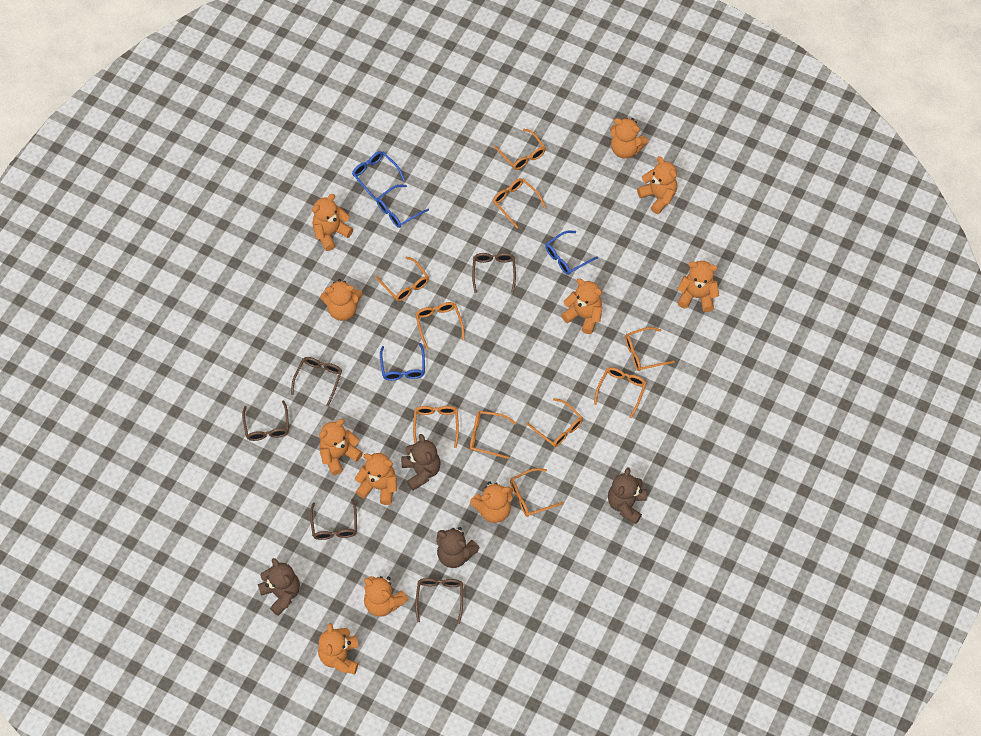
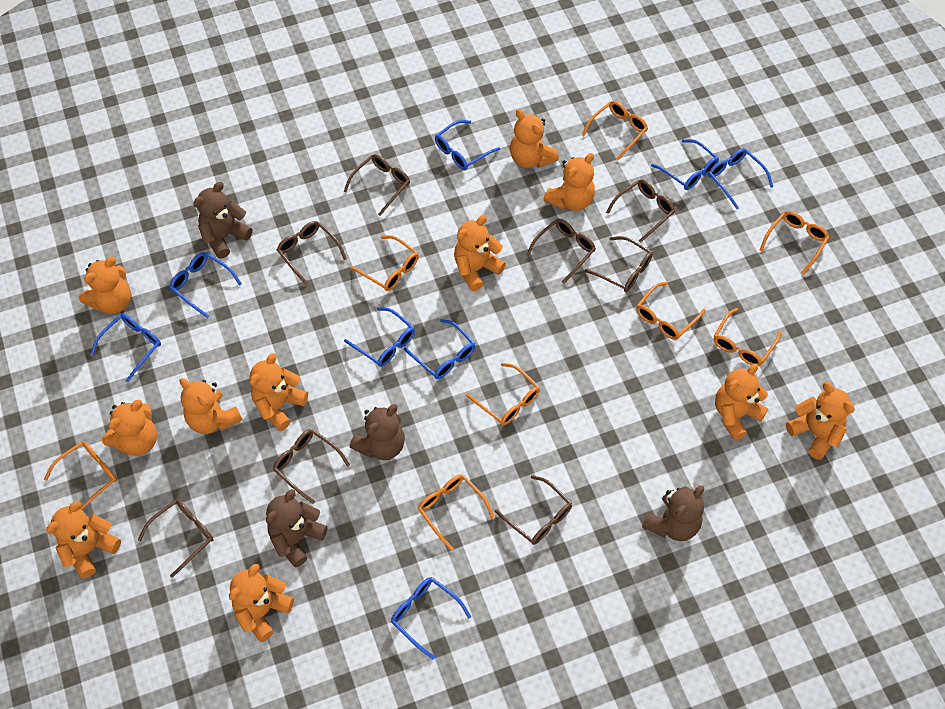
blue glasses: [352,151,405,201] [376,185,429,228] [380,343,425,381] [545,231,598,275] = 4 -> [91,314,161,382] [170,252,242,318] [344,307,415,367] [391,577,471,660] [404,319,476,379] [435,120,500,170] [651,139,719,190] [708,148,773,209] = 8
brown glasses: [242,400,289,441] [291,357,342,406] [310,499,357,540] [415,578,463,624] [472,253,516,293] = 5 -> [138,500,214,578] [273,429,350,504] [277,221,347,286] [344,154,410,216] [495,475,572,545] [526,219,596,284] [584,236,653,292] [606,179,675,243] = 8
orange glasses: [376,256,429,301] [413,406,459,448] [415,302,465,350] [470,411,516,459] [493,178,546,228] [494,129,546,170] [510,468,563,517] [526,398,583,447] [594,367,646,418] [625,327,675,371] = 10 -> [44,441,117,510] [350,235,419,291] [418,474,495,551] [466,363,540,425] [582,101,648,160] [636,282,706,340] [714,308,781,366] [759,211,829,275] = 8

